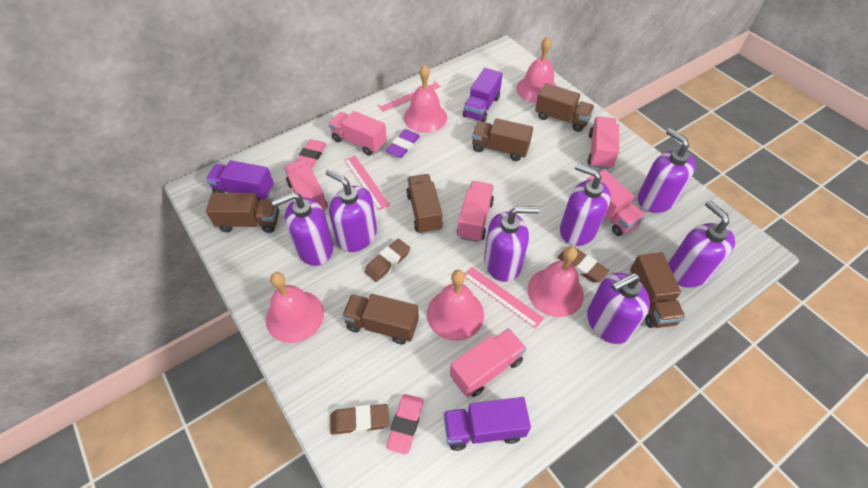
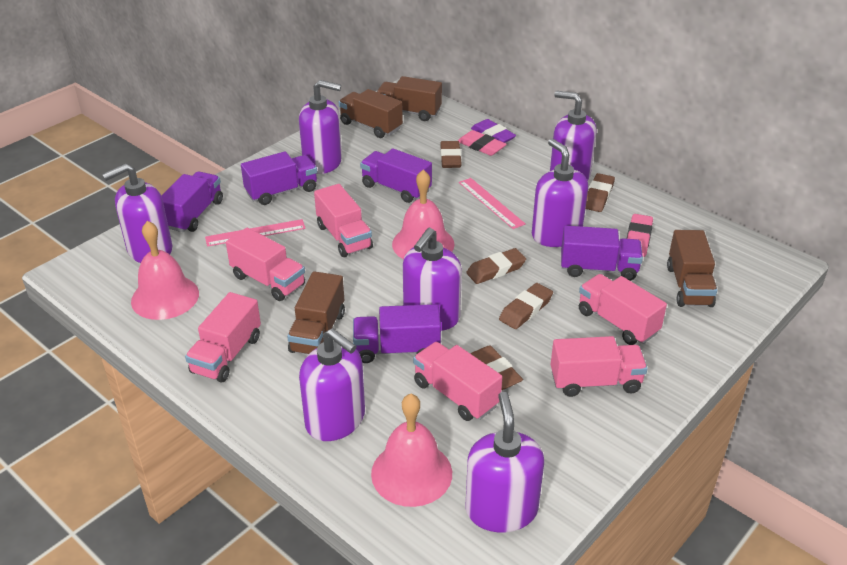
brown eraser: [330,404,389,435] [365,239,410,282] [557,248,609,282] = 3 -> [440,141,462,168] [466,248,526,284] [470,345,523,390] [499,283,553,329] [585,173,615,212] = 5
brown truck: [206,193,279,233] [342,294,419,345] [406,174,443,234] [472,118,533,161] [535,83,594,132] [630,252,685,328] = 6 -> [287,271,345,354] [339,89,403,138] [377,76,442,121] [667,230,717,307] = 4
pink bell: [266,272,324,343] [404,65,447,133] [427,270,484,341] [516,37,556,103] [528,246,584,317] = 5 -> [131,221,199,320] [371,394,452,507] [392,170,454,259] = 3
pink ruler: [345,155,390,210] [377,81,441,112] [465,267,544,328] = 3 -> [205,219,306,247] [459,178,525,229] = 2
purple truck: [206,160,274,202] [443,397,531,451] [463,68,503,122] = 3 -> [162,171,223,232] [241,151,317,205] [353,304,441,363] [360,148,432,203] [561,226,643,281] = 5

